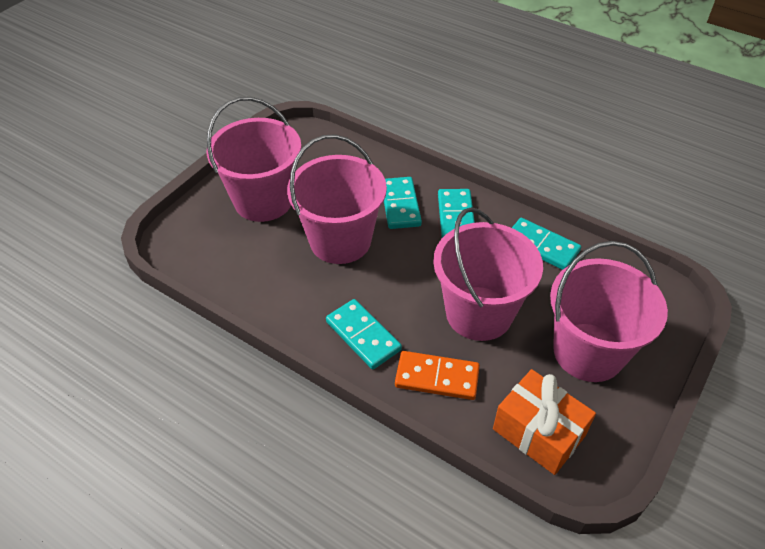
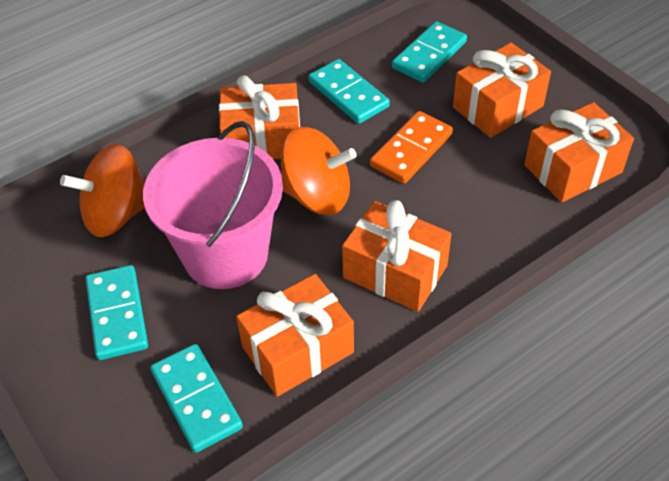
orange gift: [493,369,596,475] = 1 -> [219,75,300,159] [236,274,354,397] [342,200,451,312] [453,43,551,138] [524,102,634,202] = 5
orange spinning top: none = 0 -> [60,144,145,237] [281,127,356,215] = 2
pink bucket: [207,97,301,222] [287,134,387,264] [433,207,543,341] [550,241,668,382] = 4 -> [143,121,283,289] = 1

